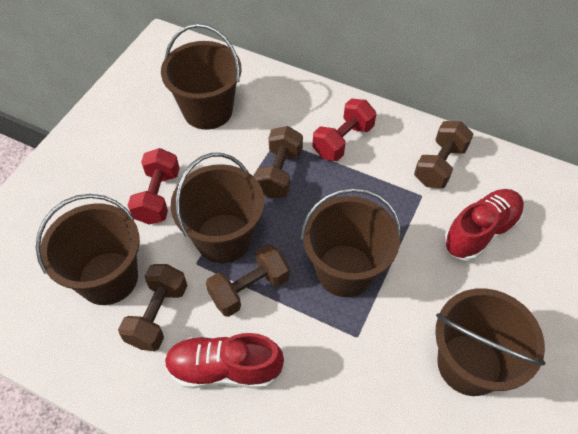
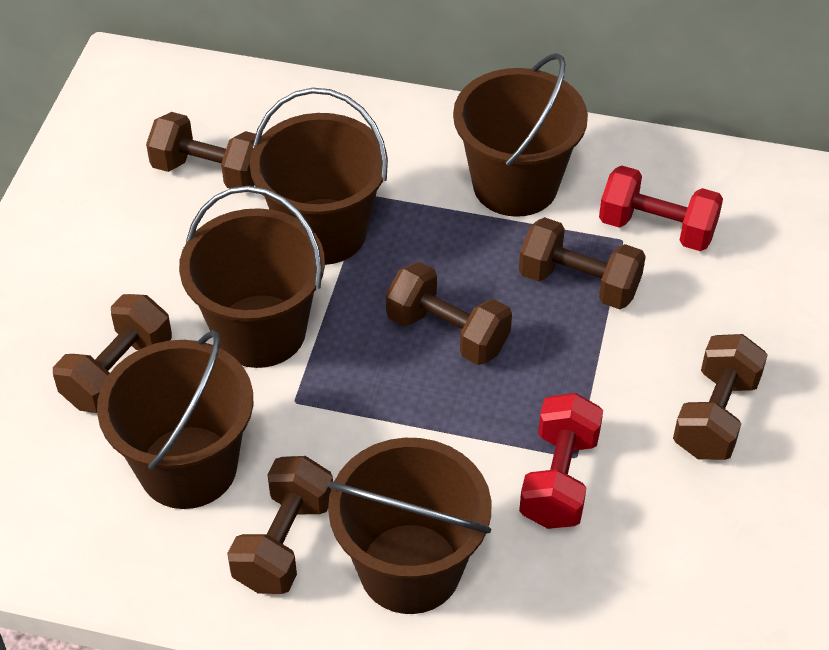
brown dumbbell: [118,264,187,351] [206,244,290,317] [254,126,303,199] [414,121,473,188] = 4 -> [53,294,172,413] [146,112,256,188] [227,456,333,594] [386,262,512,365] [519,217,646,309] [673,334,768,460] = 6
red shoe: [165,333,284,389] [444,189,524,261] = 2 -> none = 0

